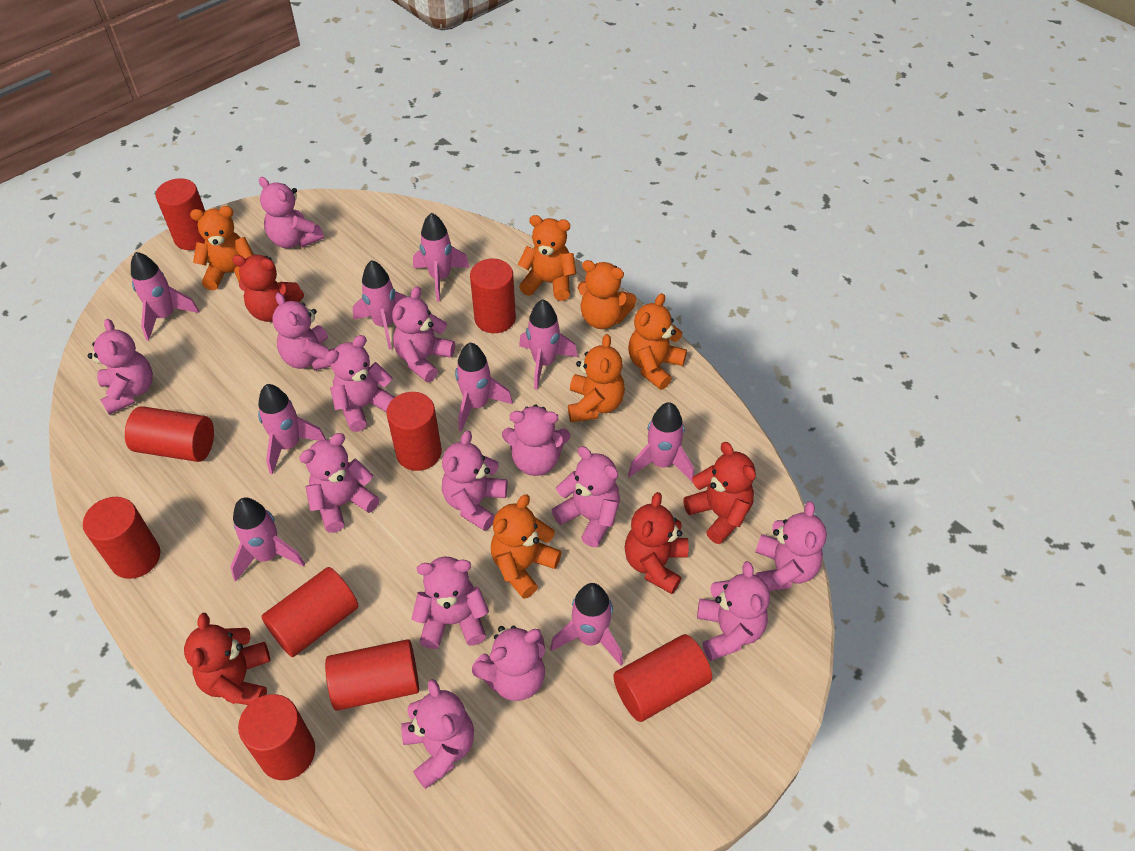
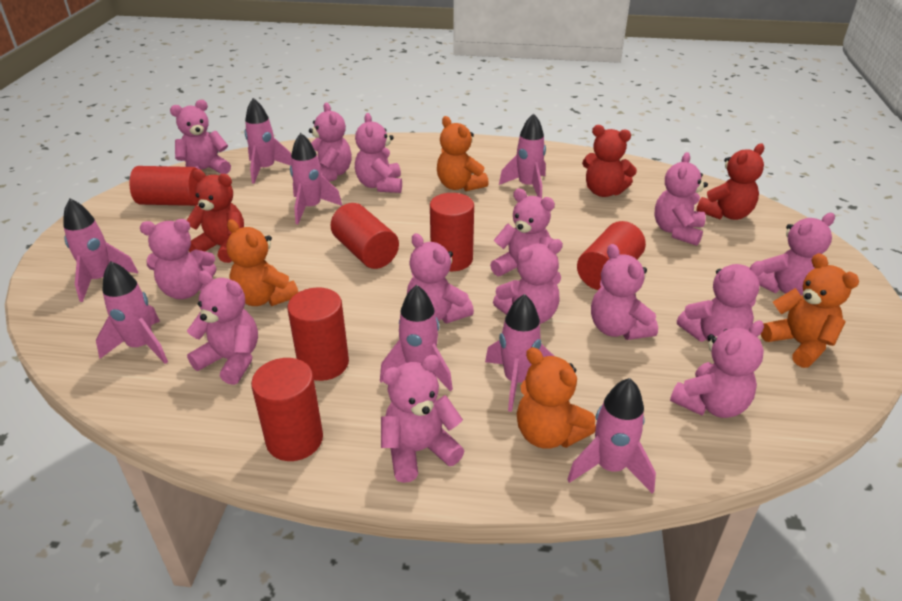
orange teddy bear: [190,206,254,290] [491,494,561,599] [517,215,576,301] [568,334,625,422] [578,260,636,329] [628,293,687,390] = 6 -> [226,219,298,306] [437,116,489,191] [517,347,596,449] [761,253,859,368] = 4
pink rocket: [131,252,199,341] [230,498,305,581] [258,384,326,475] [353,260,407,349] [413,213,470,302] [455,343,513,432] [519,299,578,390] [550,583,623,666] [628,402,694,483] = 9 -> [63,199,138,302] [96,261,168,364] [244,98,291,184] [290,133,342,224] [380,285,453,392] [485,294,554,412] [499,113,546,198] [567,378,656,494] = 8
red cylinder: [83,497,160,579] [125,406,214,462] [156,178,205,250] [238,694,315,780] [261,567,359,657] [325,639,419,711] [386,392,442,471] [470,259,516,333] [613,634,712,722] = 9 -> [129,166,198,206] [251,358,323,461] [287,287,349,381] [330,203,399,269] [430,193,474,271] [577,221,646,290] = 6
red teddy bear: [184,613,270,705] [232,255,304,322] [624,492,689,594] [683,442,756,544] = 4 -> [187,169,244,263] [582,125,637,197] [696,144,764,220] = 3

